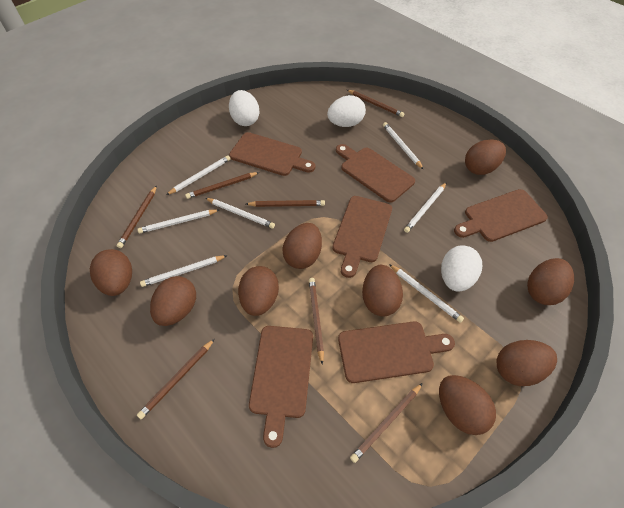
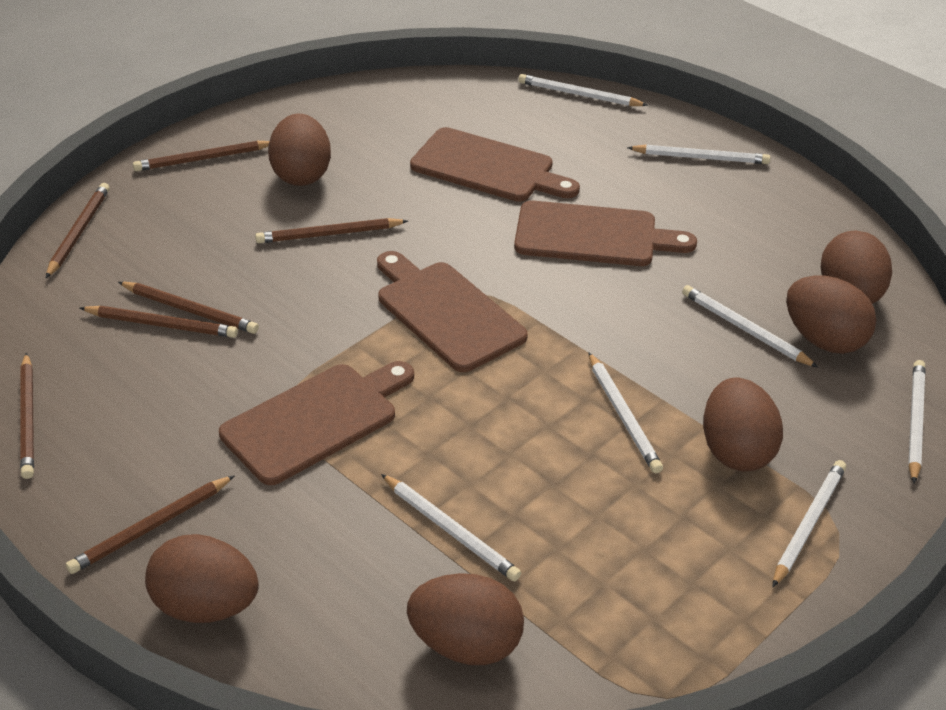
brown cutting board: [229,132,315,176] [249,326,313,448] [332,196,392,278] [336,144,415,203] [338,321,455,383] [454,189,548,242] = 6 -> [219,361,414,485] [377,251,528,372] [410,127,580,202] [514,200,697,266] = 4
brown egg: [90,249,132,296] [150,276,196,326] [238,266,279,316] [282,223,322,269] [362,265,403,317] [439,375,496,435] [465,139,506,175] [496,340,557,386] [527,258,574,305] = 9 -> [145,534,259,623] [268,114,331,186] [407,573,524,665] [703,377,783,472] [786,276,876,354] [821,231,892,304] = 6
white egg: [229,90,259,126] [327,95,366,127] [441,245,482,292] = 3 -> none = 0

